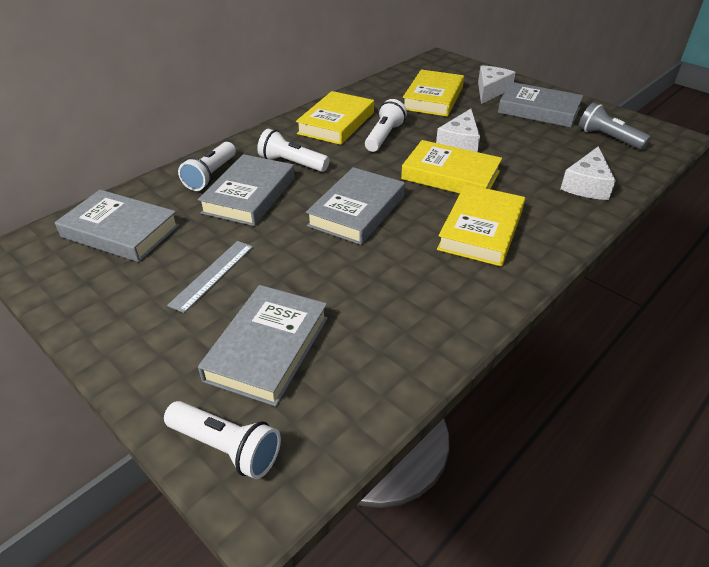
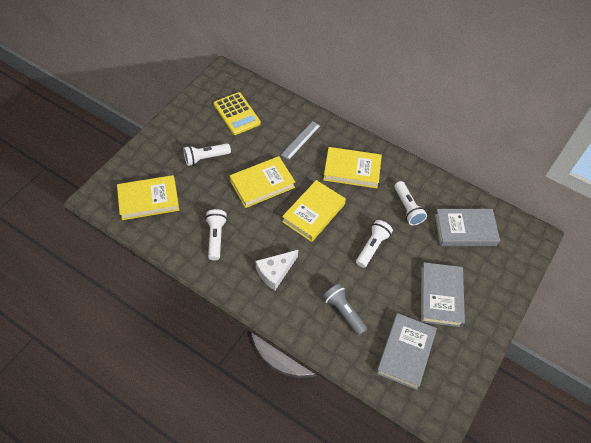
grey book: [55,190,179,262] [198,154,295,226] [198,285,328,406] [306,167,405,245] [498,82,584,128] = 5 -> [376,313,437,390] [421,262,465,327] [435,209,500,246] = 3
white cheese: [436,109,480,152] [478,65,516,104] [560,146,616,200] = 3 -> [256,250,298,290] = 1
yellow calculator: none = 0 -> [214,92,261,135] = 1

